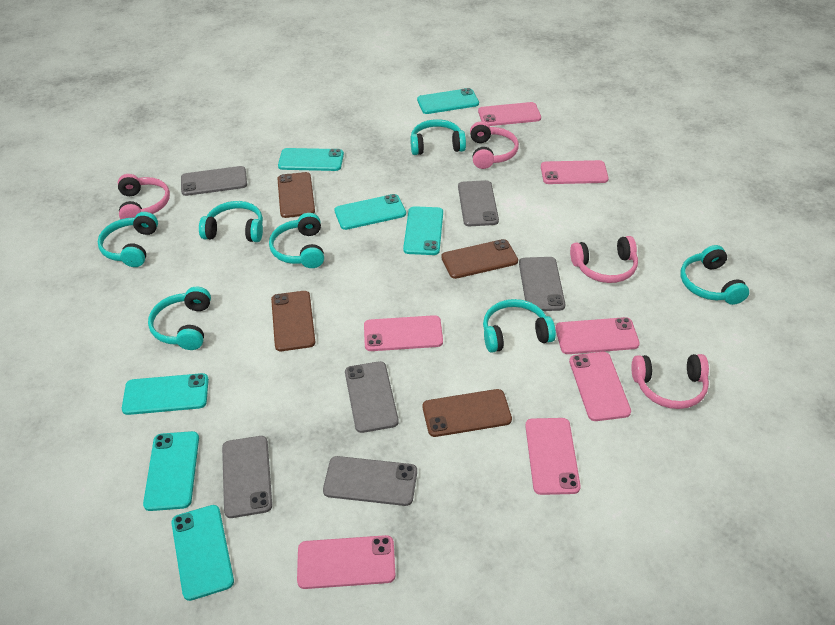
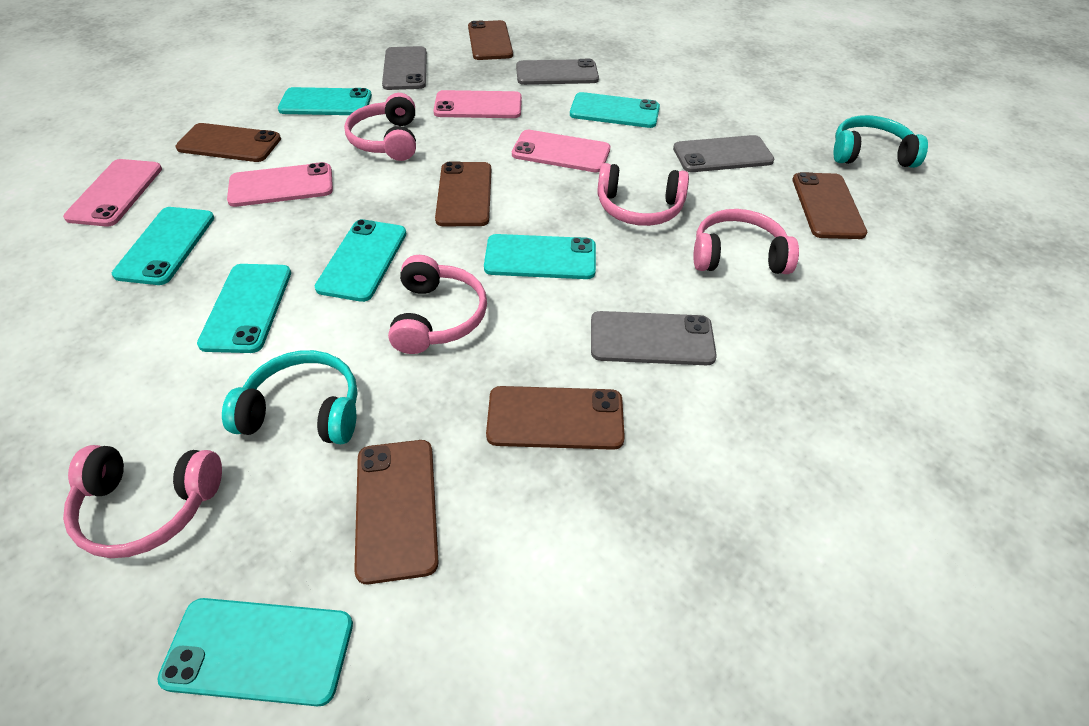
brown phone: [271,291,315,351] [277,172,315,218] [422,389,512,437] [441,239,518,279] = 4 -> [176,123,281,162] [354,440,439,584] [435,161,491,226] [468,20,513,60] [486,386,625,450] [792,172,867,239] = 6
grey phone: [181,166,247,196] [222,436,272,518] [323,456,417,506] [345,361,399,433] [458,180,499,226] [519,257,565,311] = 6 -> [382,46,427,90] [516,59,599,85] [591,311,717,365] [673,135,774,172] = 4
pink headphones: [118,174,170,219] [470,122,519,169] [570,236,638,283] [631,354,709,409] = 4 -> [63,445,222,558] [344,93,416,161] [388,255,487,354] [597,163,689,226] [693,209,799,274] = 5
pink phone: [297,535,396,589] [364,315,443,351] [478,102,541,126] [525,418,581,495] [541,160,609,184] [555,317,640,354] [569,352,631,421] = 7 -> [63,159,162,226] [227,162,333,207] [433,90,522,118] [512,130,610,172] = 4
turquoise headphones: [98,212,158,267] [148,287,211,350] [199,201,263,242] [269,213,324,268] [410,119,466,155] [483,299,556,353] [681,245,749,305] = 7 -> [222,350,358,444] [833,115,928,168] = 2

